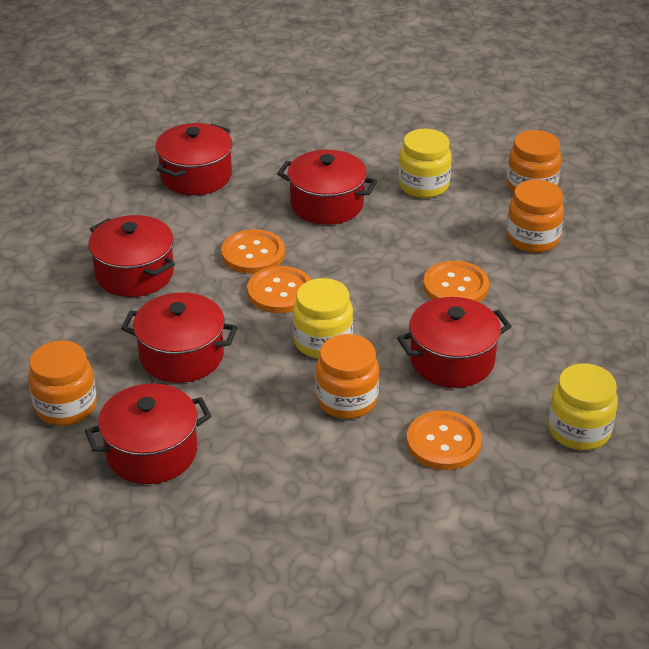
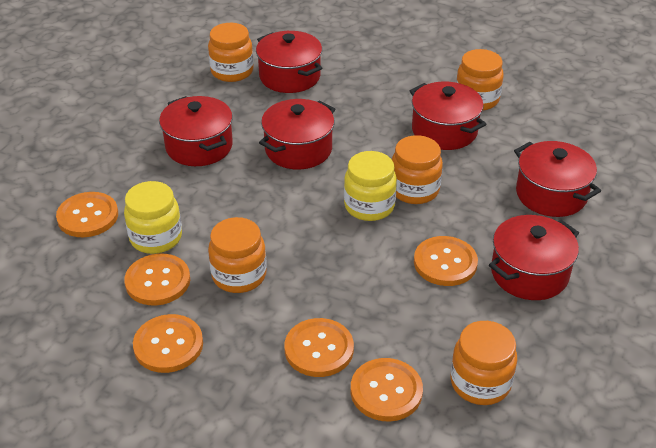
orange button: [221,229,285,274] [247,266,311,313] [407,411,482,470] [423,261,489,302] = 4 -> [56,192,118,237] [124,253,190,306] [133,314,203,373] [284,318,354,377] [351,358,423,422] [414,236,478,286] = 6
orange jar: [28,340,97,426] [316,334,379,419] [506,179,564,253] [507,130,562,193] = 4 -> [208,23,254,82] [208,217,267,293] [392,135,443,204] [450,321,517,405] [456,49,504,111] = 5
yellow jar: [293,278,353,358] [398,129,452,198] [548,363,618,450] = 3 -> [124,181,182,254] [344,151,397,221] = 2

